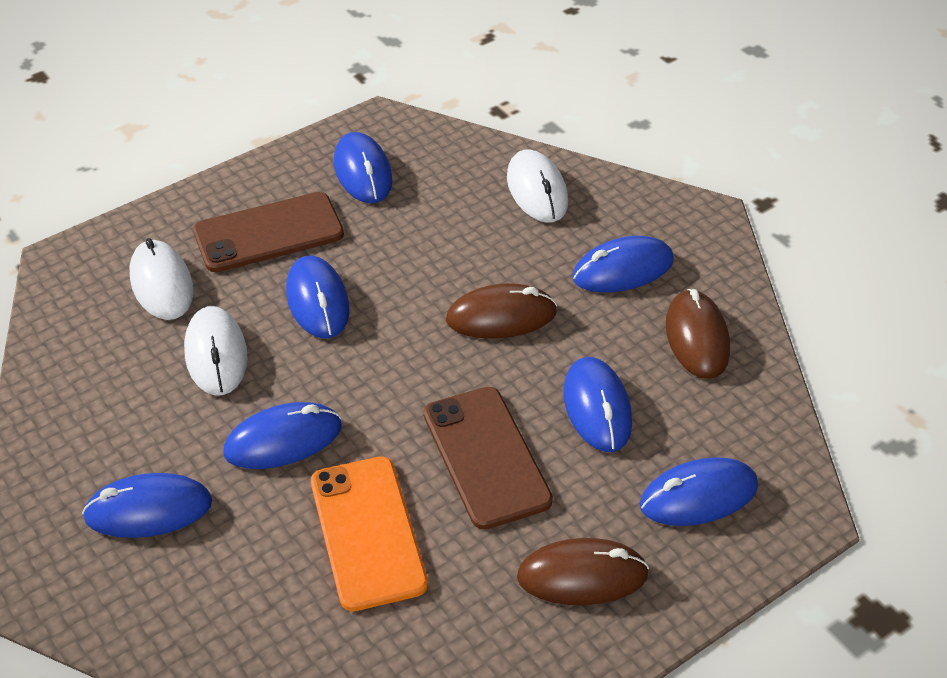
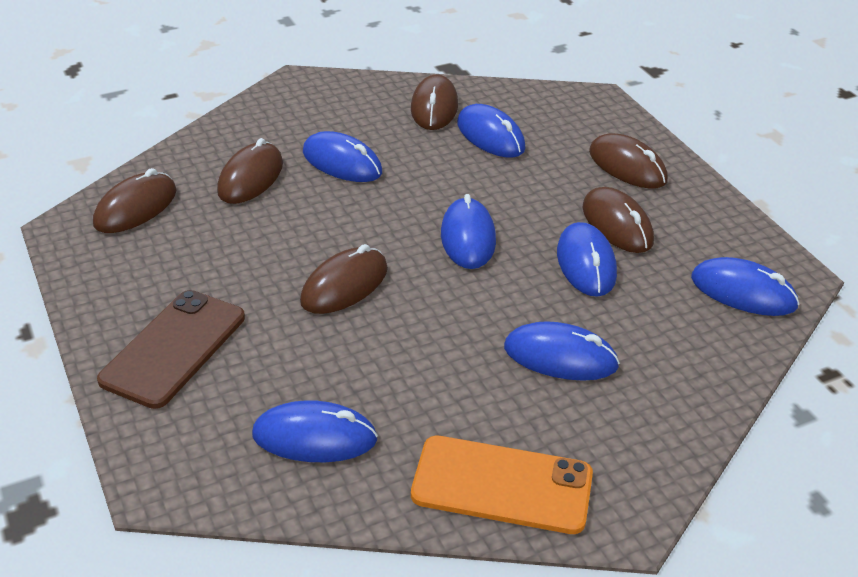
brown mouse: [446,283,557,339] [517,538,649,605] [666,289,730,379] = 3 -> [93,168,176,233] [217,138,283,204] [300,244,388,314] [411,74,458,130] [583,187,654,253] [589,133,668,189] = 6
brown phone: [193,192,344,272] [424,387,553,530] = 2 -> [97,290,245,409] = 1
white mouse: [130,238,194,320] [184,306,247,395] [507,149,568,223] = 3 -> none = 0

